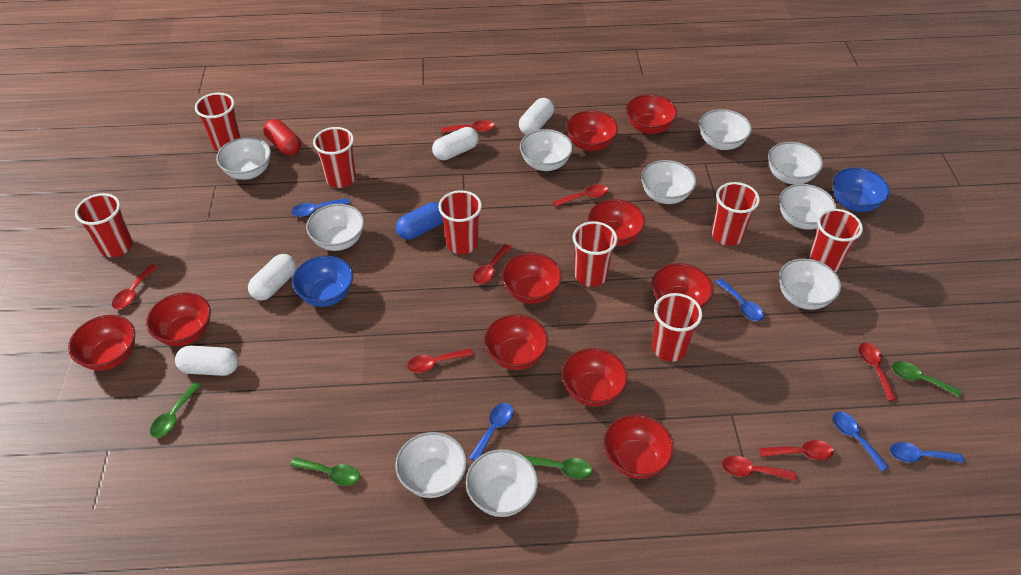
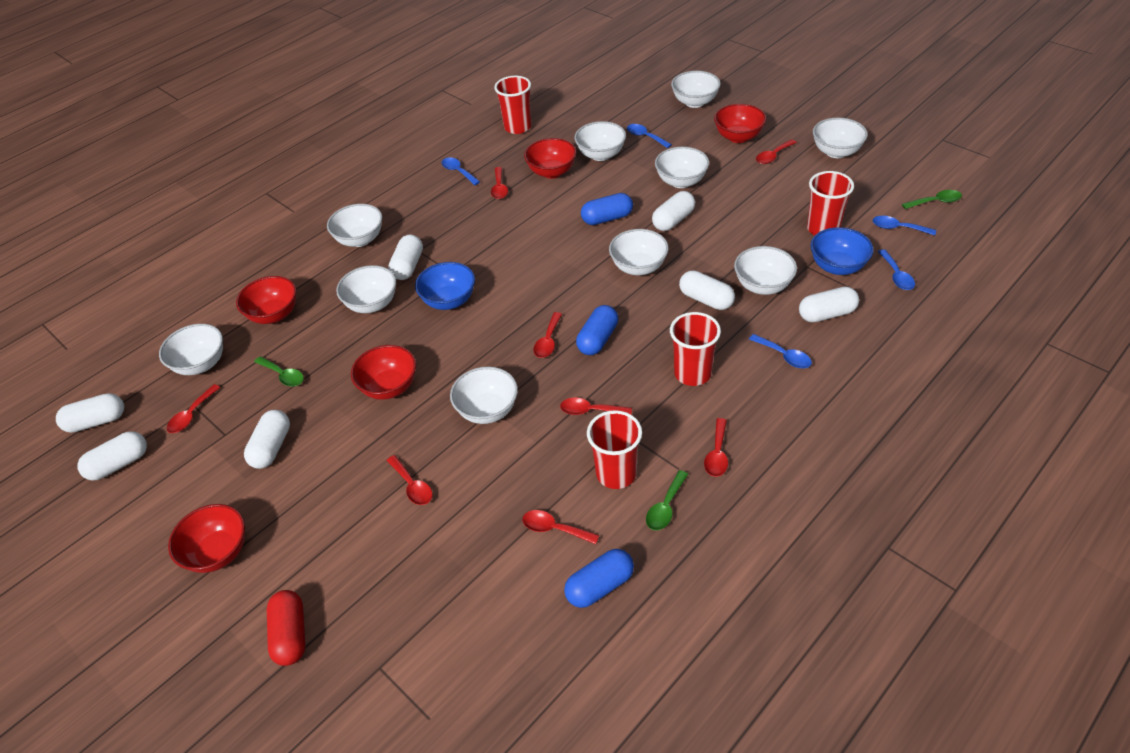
blue capsule: [396,202,443,240] = 1 -> [564,549,634,608] [576,305,618,355] [581,193,633,225] = 3
green spoon: [150,382,202,438] [290,457,360,486] [523,455,593,479] [892,361,962,397] = 4 -> [254,356,304,387] [646,470,688,530] [902,190,962,209] = 3
red bowl: [68,315,135,371] [146,292,211,346] [484,314,548,370] [502,253,562,304] [562,348,628,407] [566,110,618,151] [588,199,646,246] [604,415,674,479] [626,94,677,134] [652,263,713,309] = 10 -> [168,504,245,573] [236,276,297,324] [351,345,416,400] [524,138,576,178] [714,104,766,143] = 5
red cup: [75,193,133,257] [195,93,241,151] [313,127,356,188] [438,190,482,254] [573,221,618,287] [652,293,702,361] [712,182,760,246] [808,209,863,272] = 8 -> [494,76,531,134] [587,410,642,489] [670,312,721,386] [807,171,854,235] = 4
white capsule: [175,346,239,376] [248,254,296,301] [432,127,479,160] [519,98,554,135] = 4 -> [56,393,124,433] [77,431,147,481] [244,410,290,469] [388,234,423,280] [652,191,695,231] [679,270,735,310] [799,287,859,322] = 7

